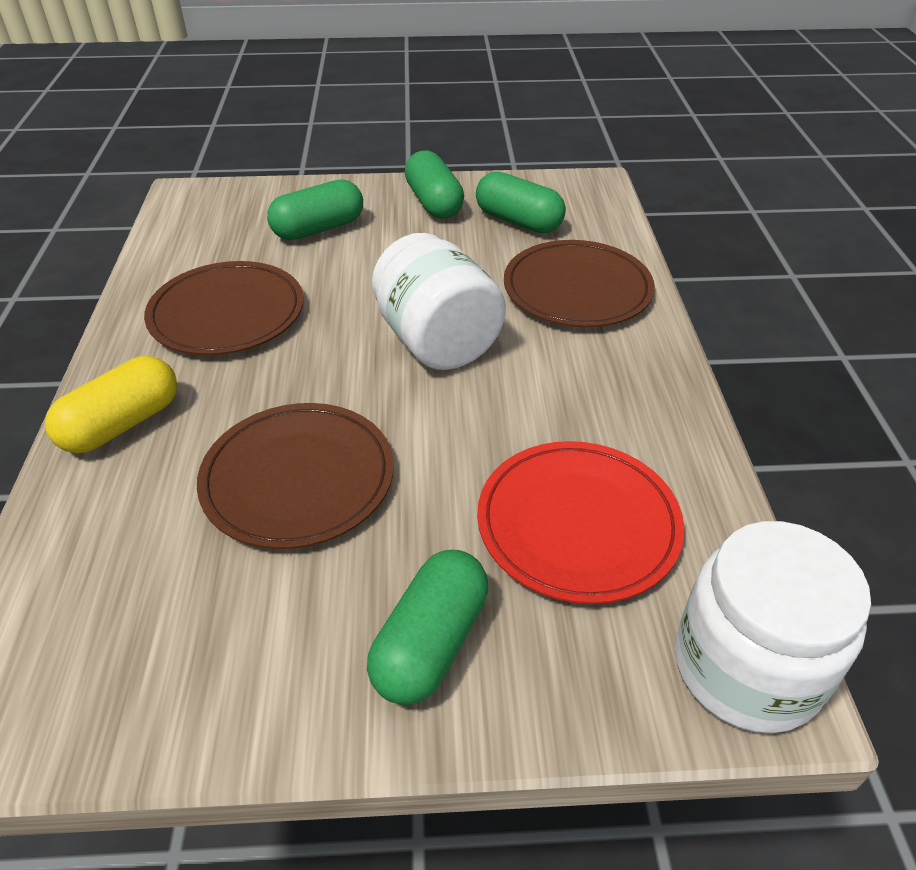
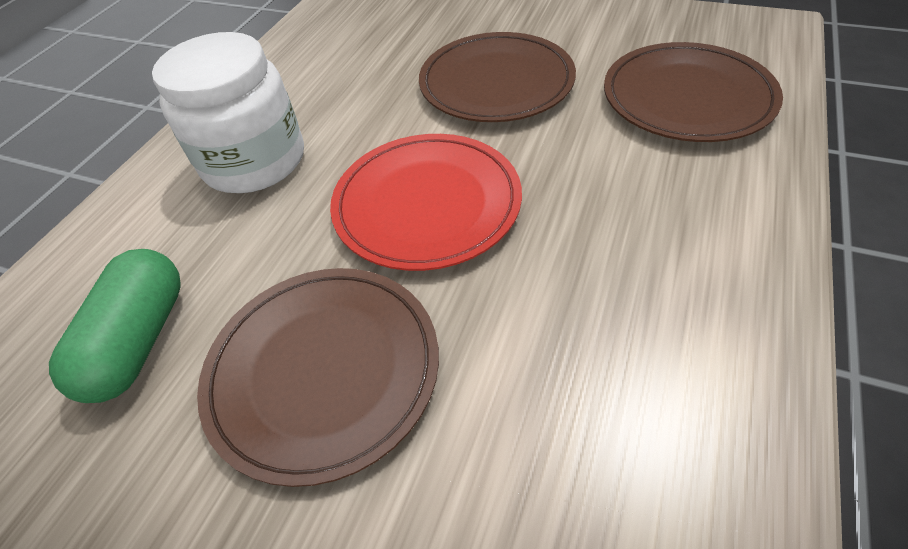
green capsule: [267,179,363,240] [367,550,488,705] [405,151,464,219] [476,172,566,233] = 4 -> [49,249,180,403] = 1
white jar: [372,233,506,370] [675,521,871,733] = 2 -> [152,32,304,193] = 1
yellow capsule: [45,356,177,453] = 1 -> none = 0

